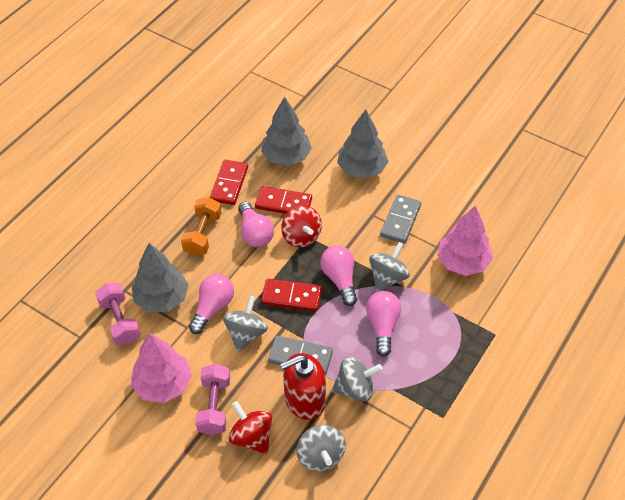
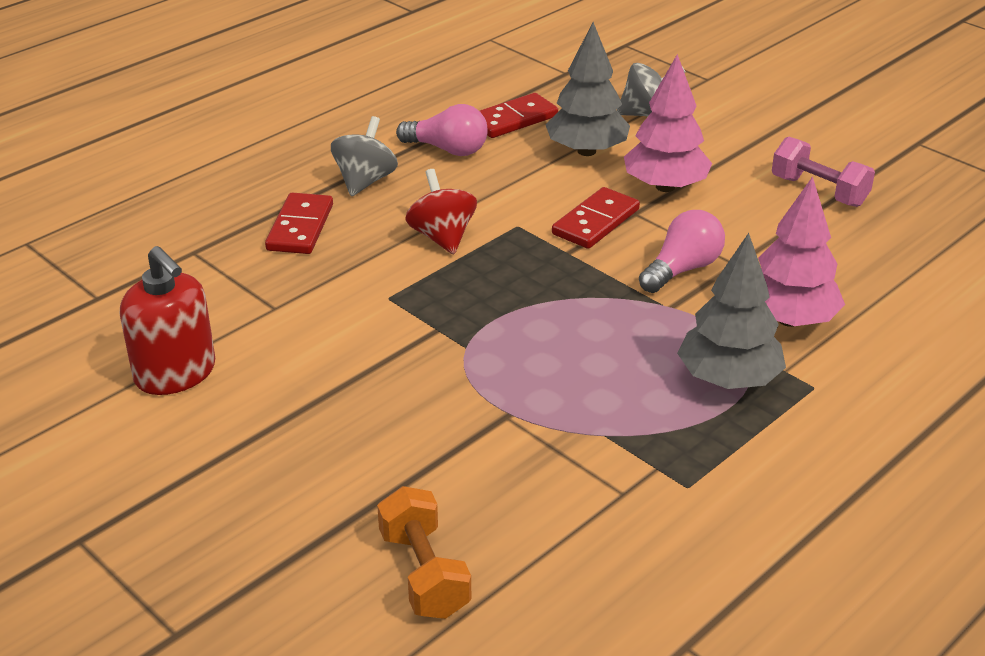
grey domino: [268,336,333,375] [380,195,421,244] = 2 -> none = 0
grey spinning top: [223,296,268,352] [297,425,346,471] [332,357,382,401] [369,242,410,292] = 4 -> [331,116,398,196] [617,63,685,116] = 2
grey tree: [132,243,188,312] [261,97,312,166] [337,109,389,179] = 3 -> [545,22,630,156] [677,233,786,389] = 2
pink dumbbell: [95,283,141,345] [195,364,230,435] = 2 -> [772,137,875,207] = 1
pink light bulb: [189,274,234,334] [238,201,274,247] [320,245,357,306] [366,291,401,357] = 4 -> [396,104,488,156] [639,210,725,293] = 2
red spinning top: [228,401,272,454] [281,205,322,248] = 2 -> [405,169,477,254] = 1

